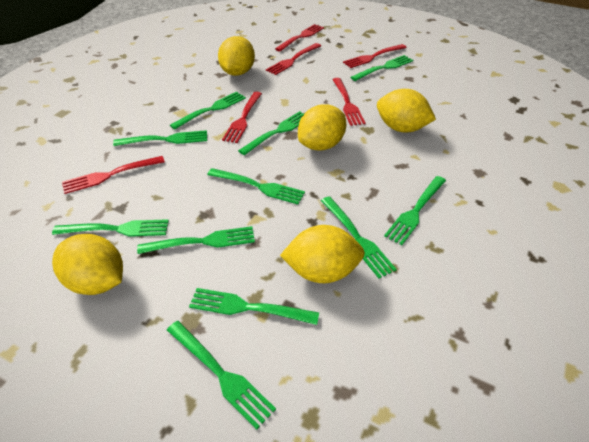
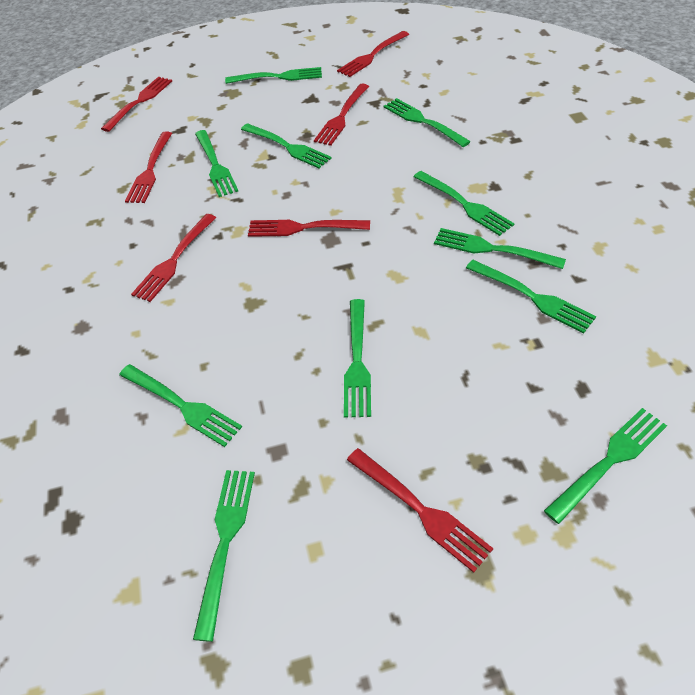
red fork: [62,156,165,194] [222,91,262,143] [266,43,321,75] [275,24,324,52] [332,78,366,126] [343,44,407,68] = 6 -> [101,77,172,132] [125,132,172,203] [131,214,216,302] [248,220,370,237] [314,84,369,146] [337,31,409,77] [347,448,493,573] = 7
yellow lemon: [52,234,123,295] [218,36,255,76] [280,225,365,283] [298,104,346,151] [377,89,436,133] = 5 -> none = 0

